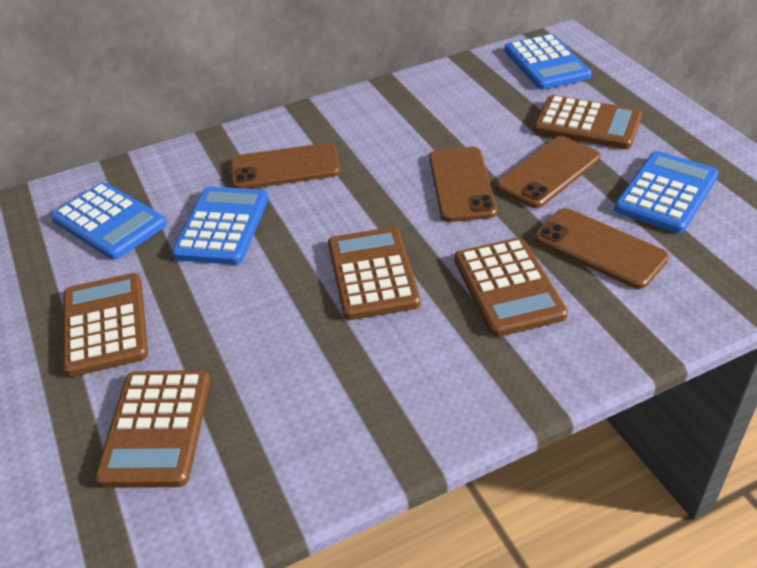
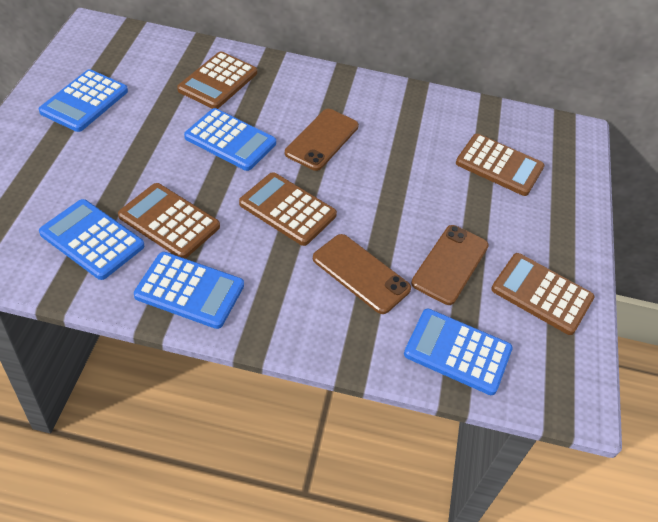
blue calculator: [51,182,167,260] [172,187,269,265] [504,34,592,90] [614,151,719,233] = 4 -> [39,69,128,132] [39,199,144,280] [134,252,244,329] [184,108,276,171] [404,309,513,395] = 5
brown phone: [231,143,340,189] [429,147,497,222] [496,136,600,208] [535,208,669,289] = 4 -> [285,109,359,171] [313,234,411,314] [411,225,489,305] = 3

